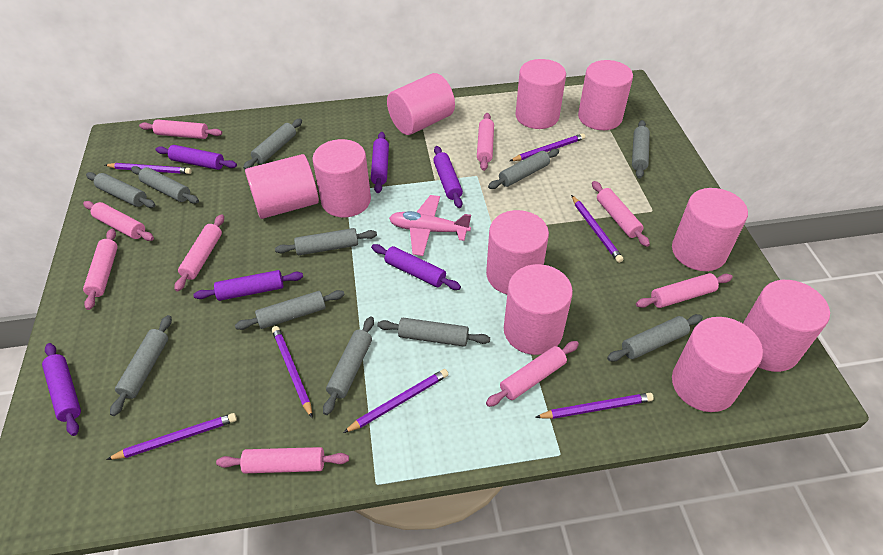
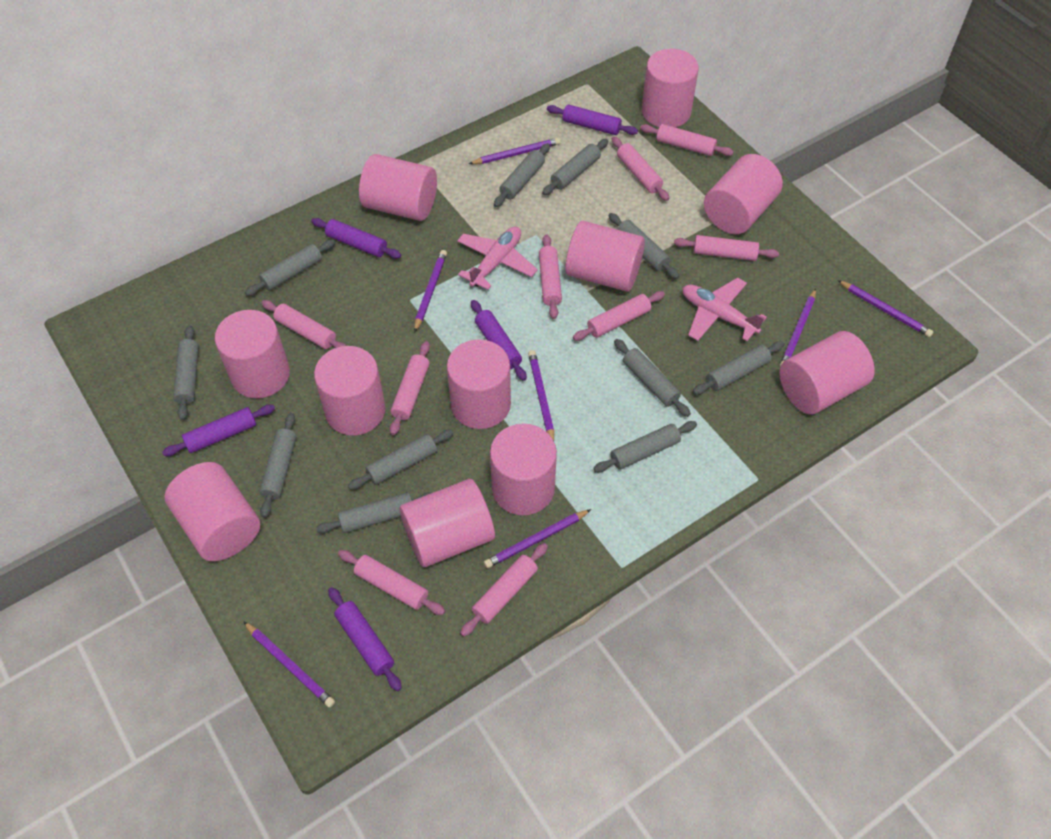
pink cylinder: [245,154,319,219] [312,139,371,217] [387,73,455,135] [486,210,549,294] [504,264,573,355] [516,59,566,129] [578,60,633,130] [672,188,748,271] [672,317,763,412] [743,280,830,372] = 10 -> [165,462,260,561] [215,310,290,398] [314,346,385,436] [359,154,437,221] [399,479,495,567] [447,339,511,429] [490,423,557,515] [565,221,645,292] [642,49,699,128] [704,154,783,234] [779,331,875,414] = 11
pink plane: [389,195,471,256] = 1 -> [457,227,538,290] [683,278,767,341] = 2
purple rolling pin: [42,343,81,436] [155,145,237,170] [193,270,303,301] [371,132,389,193] [371,244,461,290] [433,146,463,208] = 6 -> [162,405,275,456] [311,218,401,259] [328,587,402,691] [471,300,527,381] [547,104,638,135] = 5

